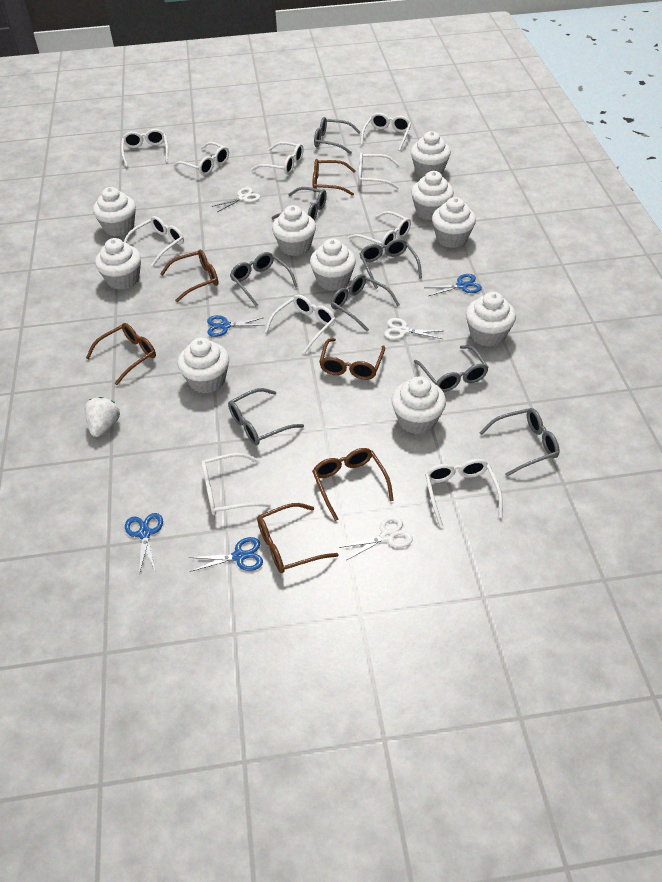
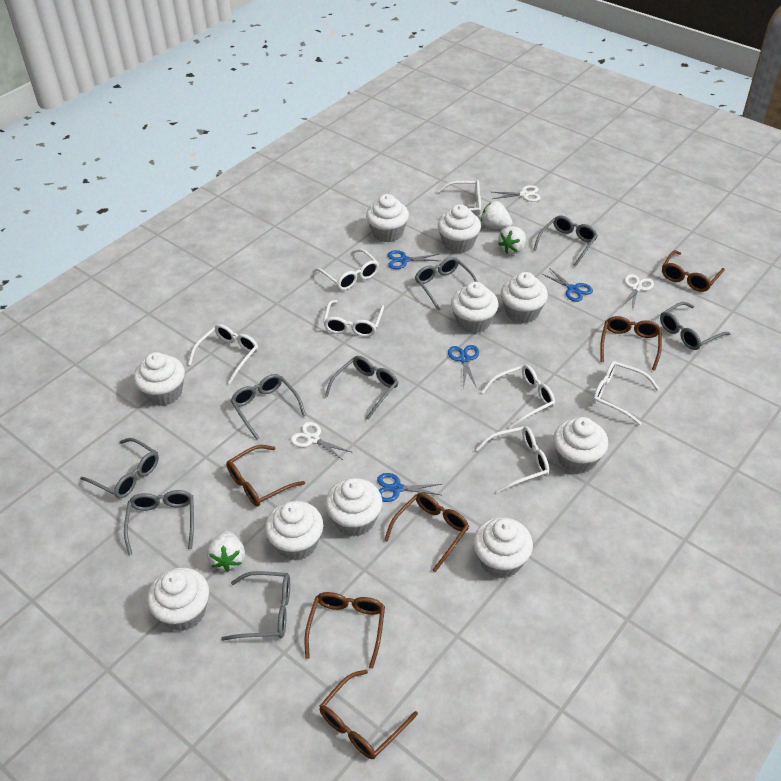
white glasses: [121,129,168,167] [124,216,184,266] [173,142,229,175] [201,453,271,515] [251,142,303,175] [265,295,335,353] [348,211,411,251] [358,153,400,189] [361,113,411,151] [425,459,503,527] = 10 -> [188,324,258,384] [315,249,379,290] [323,300,384,337] [437,180,481,219] [476,426,549,493] [481,364,555,429] [593,361,660,425] = 7
white strawberry: [85,397,120,437] = 1 -> [207,531,245,572] [481,201,513,228] [498,226,526,254] = 3

